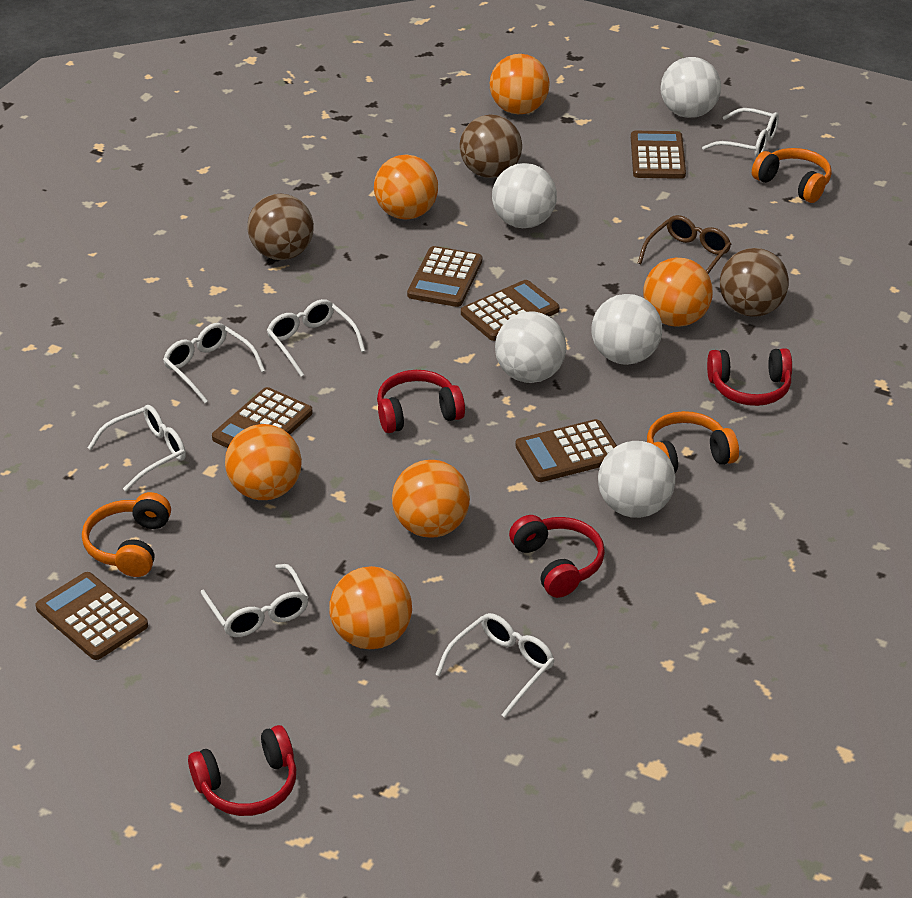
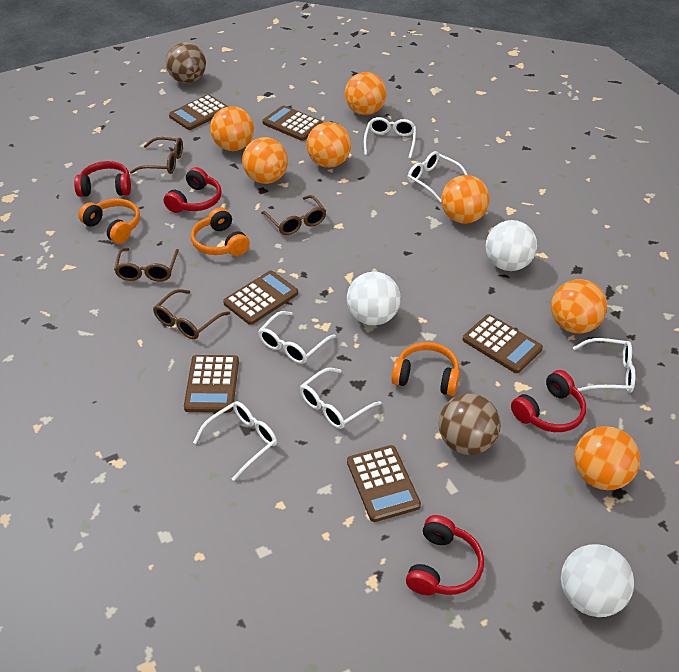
brown ball: [247,194,314,260] [460,114,522,178] [720,248,789,317] = 3 -> [166,42,206,84] [439,394,501,455] = 2
brown glasses: [638,215,731,274] = 1 -> [114,248,179,282] [130,137,183,174] [153,289,230,340] [261,195,326,235] = 4
orange ball: [225,424,302,500] [329,566,412,649] [374,154,438,220] [392,460,470,538] [490,54,549,114] [643,258,713,327] = 6 -> [210,106,254,151] [242,137,288,184] [306,122,351,168] [345,72,387,115] [441,175,490,224] [551,279,607,333] [574,426,640,490] = 7
white ball: [492,163,557,228] [495,311,567,383] [591,294,662,365] [598,441,675,518] [661,57,721,118] = 5 -> [347,272,401,325] [485,220,537,271] [561,544,634,617] = 3

